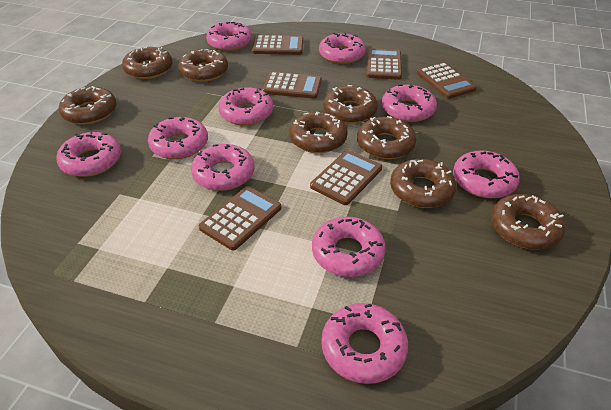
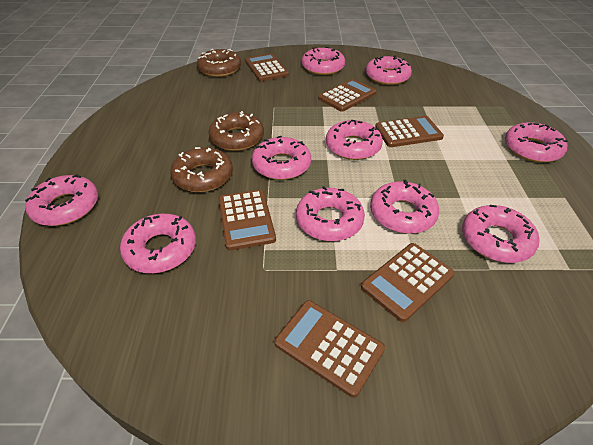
brown donut: [59,86,117,125] [122,47,173,79] [178,49,228,82] [289,112,348,153] [323,85,378,124] [357,116,416,159] [390,159,457,208] [491,194,565,250] = 8 -> [170,147,233,192] [197,49,241,77] [208,111,264,151] = 3

